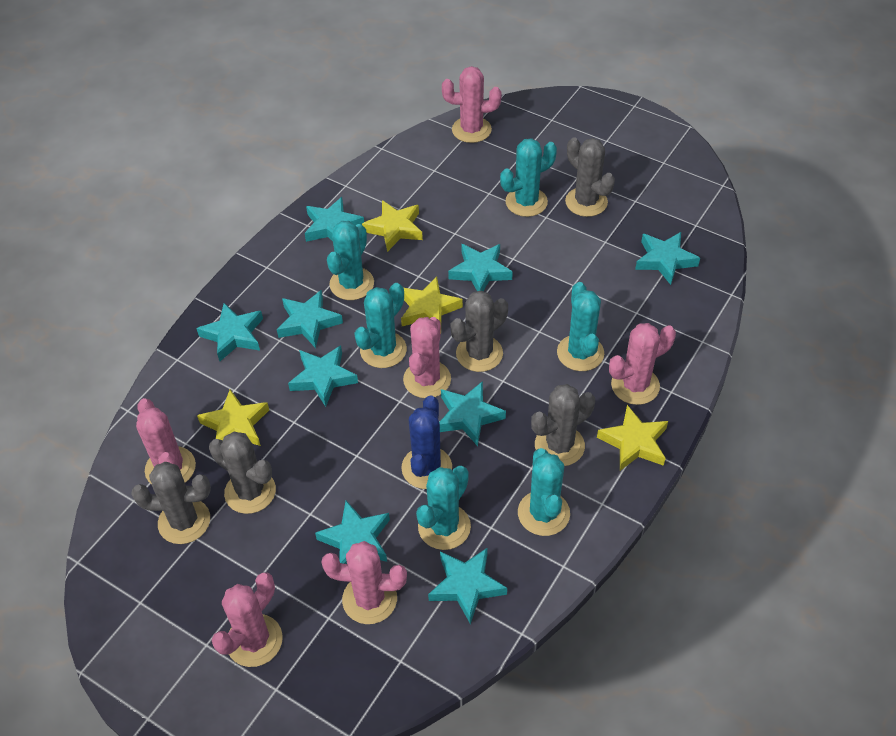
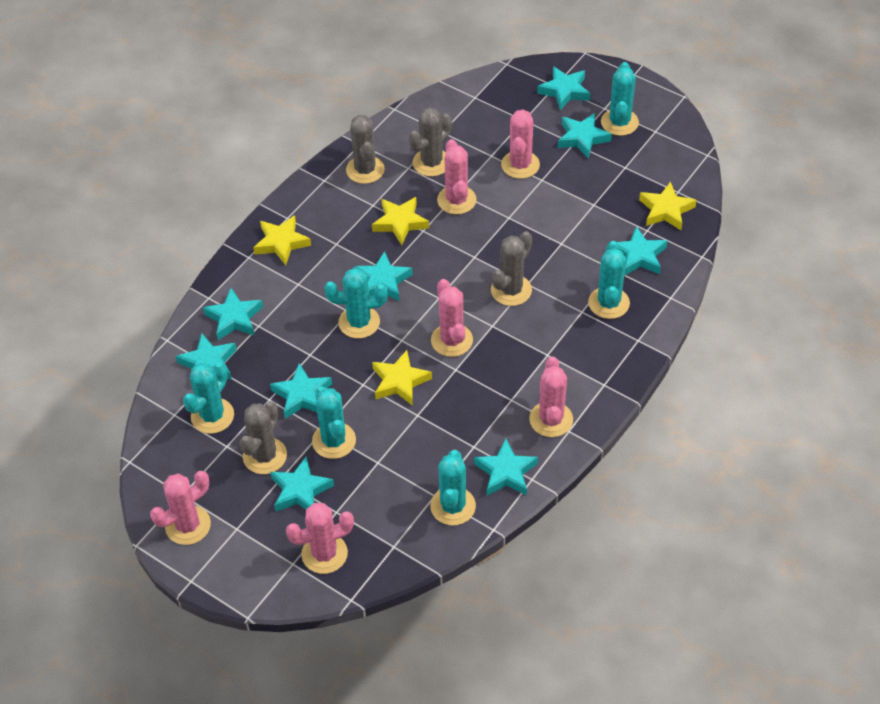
blue cactus: [401,395,452,489] = 1 -> none = 0
grey cactus: [131,462,211,544] [209,432,276,514] [451,291,508,372] [531,384,595,466] [565,137,615,217] = 5 -> [240,401,287,474] [346,115,385,184] [409,107,452,177] [491,231,532,306] = 4

